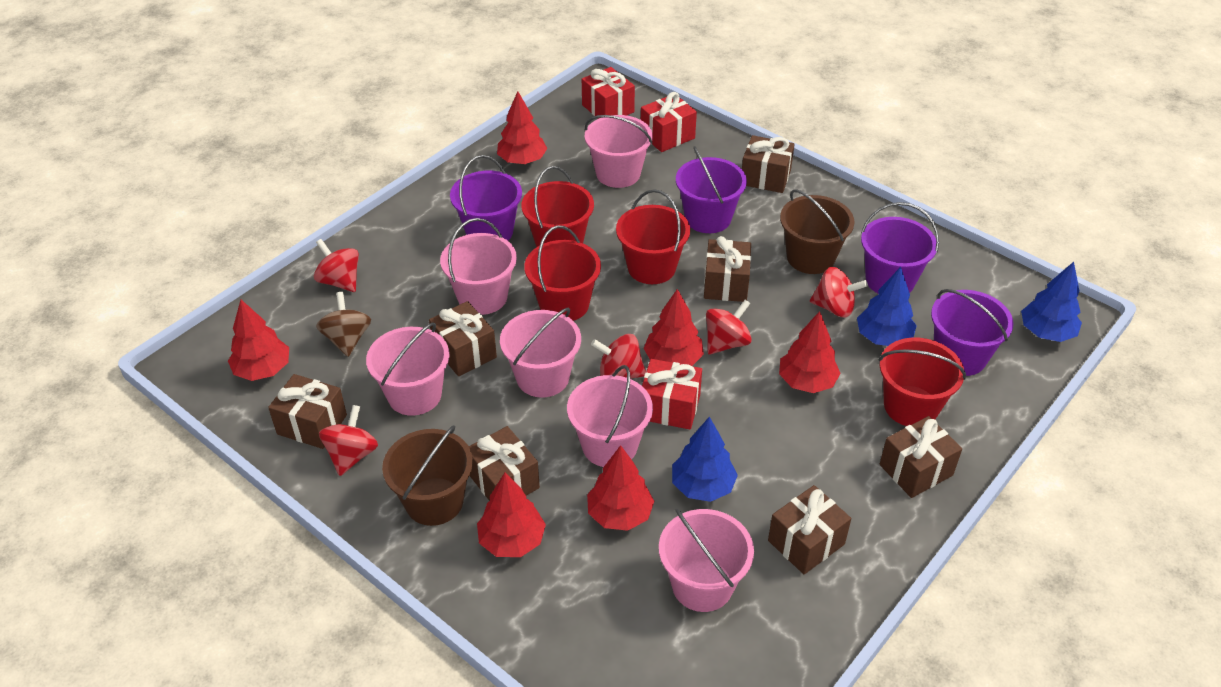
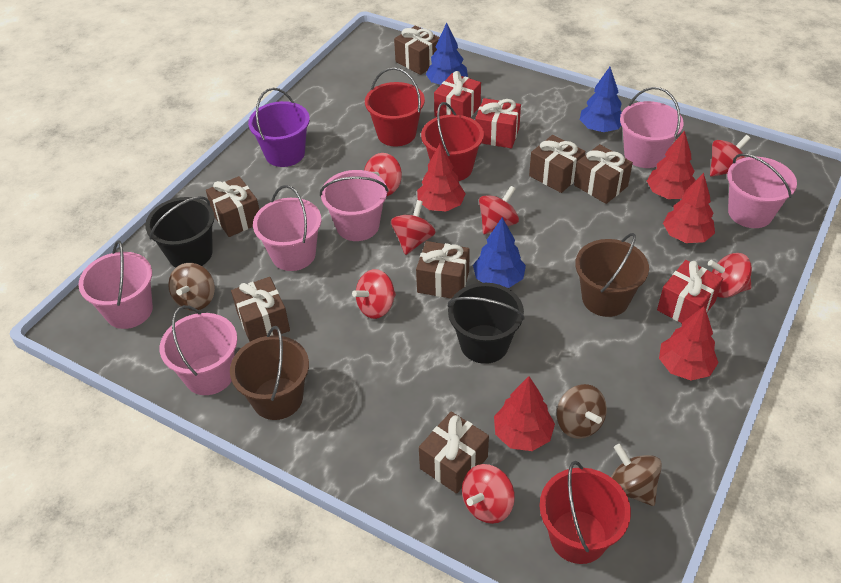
black bucket: none = 0 -> [145,196,214,268] [448,283,525,364] = 2
brown spinning top: [316,292,371,357] = 1 -> [168,263,215,311] [557,384,607,439] [611,444,662,506] = 3
purple bucket: [450,155,522,241] [676,146,747,233] [861,202,939,294] [931,289,1014,376] = 4 -> [248,88,310,167] = 1
red bucket: [521,166,594,247] [524,225,601,321] [616,189,690,284] [878,338,966,426] = 4 -> [365,67,425,146] [421,102,484,181] [539,461,631,564] = 3
red spinning top: [314,239,359,292] [319,405,378,476] [591,334,646,379] [706,300,752,355] [810,267,868,317] = 5 -> [352,269,396,319] [364,153,402,196] [391,200,436,255] [462,464,515,524] [479,186,519,234] [708,253,752,298] [710,135,751,177] = 7
red tree: [228,300,289,381] [477,472,546,557] [497,91,547,164] [587,445,654,531] [643,289,704,366] [779,311,841,393] = 6 -> [417,143,466,211] [494,376,555,451] [647,131,696,199] [659,306,719,380] [663,173,715,243] = 5

